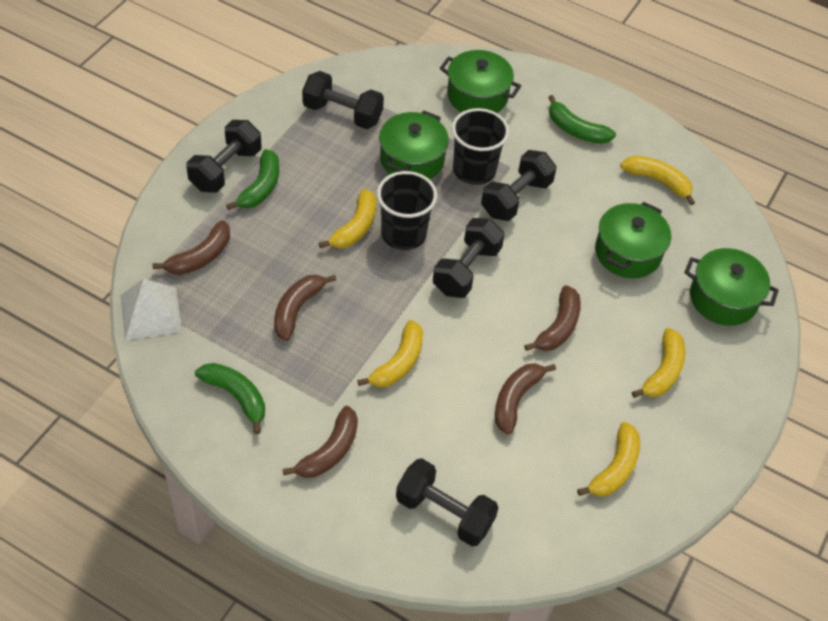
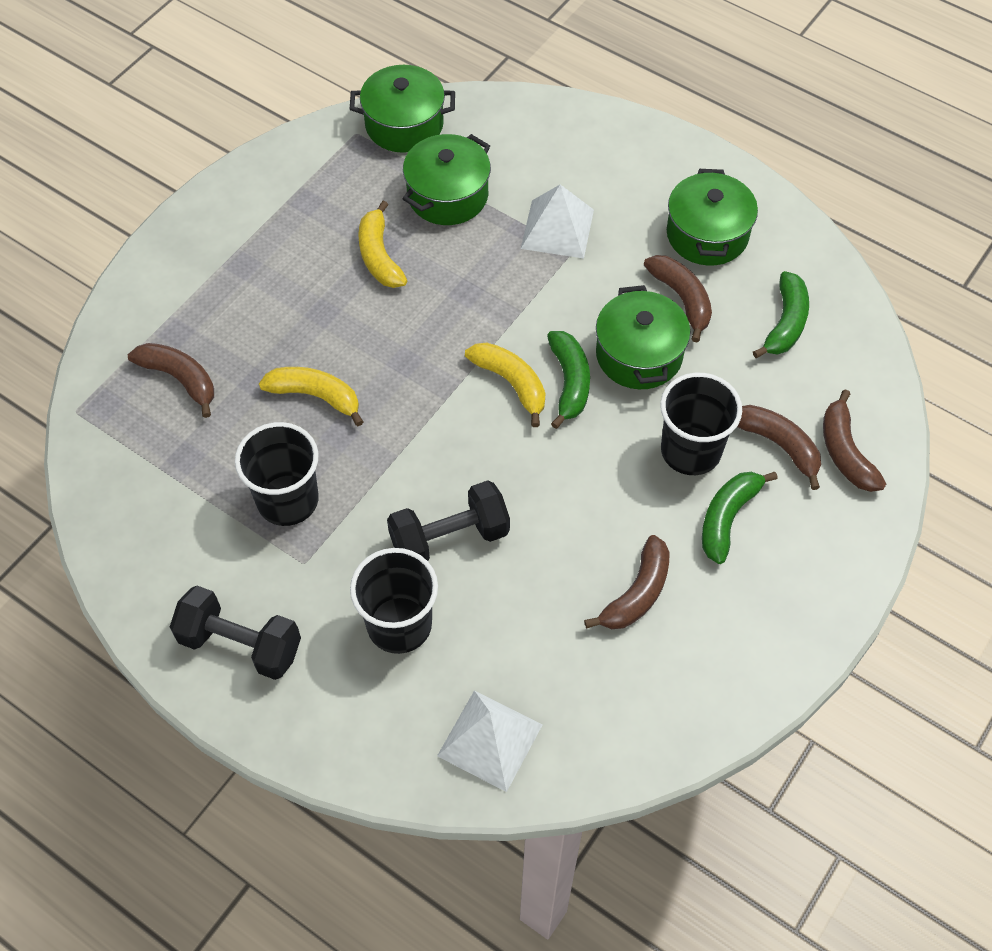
black cup: [377,171,437,250] [452,108,509,185] = 2 -> [235,422,319,526] [350,548,438,654] [660,373,742,475] = 3
black dumbbell: [186,120,261,193] [302,71,384,129] [396,458,498,546] [433,218,505,298] [481,150,556,221] = 5 -> [170,586,301,680] [387,480,510,561] = 2
white pyramid: [120,279,182,340] = 1 -> [437,691,542,792] [521,185,594,259] = 2
yellow banana: [319,189,376,248] [357,320,423,387] [577,422,640,497] [620,156,695,205] [632,328,686,398] = 5 -> [259,367,363,426] [358,201,408,288] [465,342,545,427] = 3

